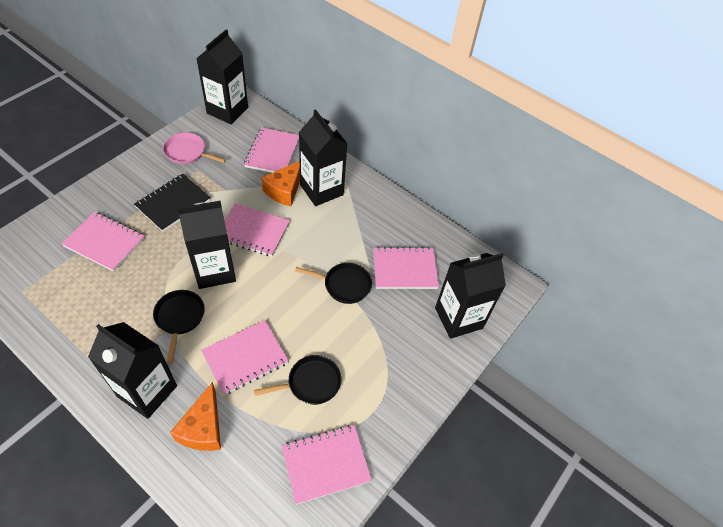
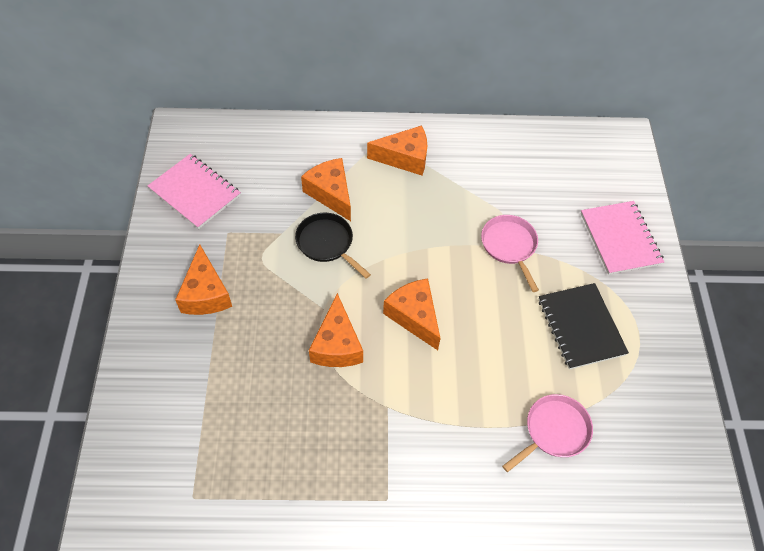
black carton: [88,322,177,419] [177,201,236,289] [196,29,248,124] [299,109,348,206] [435,253,506,339] = 5 -> none = 0
black pan: [153,290,205,364] [254,355,341,405] [295,263,372,304] = 3 -> [295,213,371,279] = 1
orange cheese: [170,382,221,451] [261,161,300,206] = 2 -> [175,244,232,315] [301,158,351,221] [309,293,363,367] [367,125,427,175] [383,278,441,350] = 5
pink notebook: [62,212,145,272] [201,320,289,395] [224,203,290,257] [244,127,299,173] [282,425,372,505] [373,247,439,289] = 6 -> [147,154,241,229] [581,201,664,275] = 2
pink pan: [163,133,226,164] = 1 -> [481,215,539,292] [502,394,593,472] = 2

